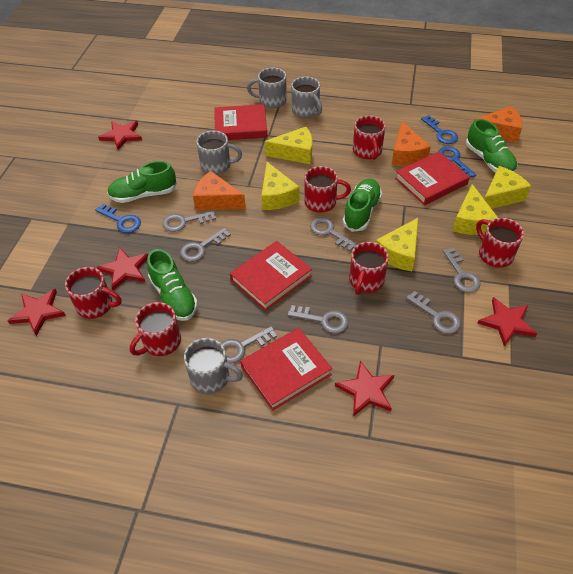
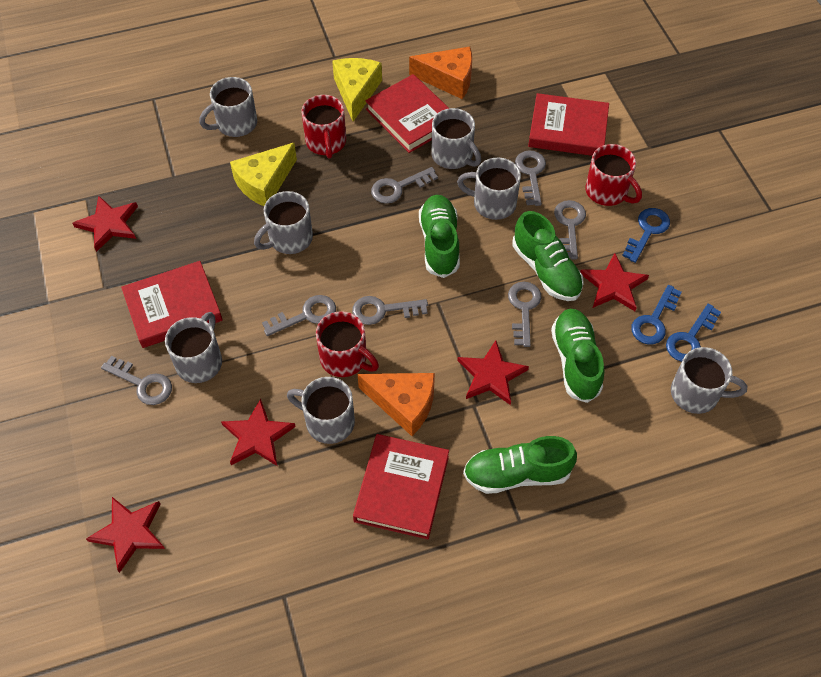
grey mug: [184,338,243,394] [197,131,242,175] [247,68,287,108] [291,77,322,118] = 4 -> [165,312,222,383] [199,77,257,137] [254,191,313,254] [287,377,355,444] [431,108,481,169] [457,158,521,220] [671,347,747,414] = 7
orange cheese: [193,171,246,210] [392,121,431,166] [474,106,522,143] = 3 -> [357,373,435,436] [409,46,472,99] = 2
red mug: [65,267,122,319] [130,302,181,356] [304,166,351,213] [349,242,389,295] [353,116,386,160] [476,218,524,268] = 6 -> [302,95,346,159] [316,311,379,377] [585,144,642,206] = 3
yellow cheese: [261,162,300,210] [265,127,312,164] [376,218,418,271] [452,184,498,235] [484,166,531,209] = 5 -> [230,143,297,206] [332,58,382,122] = 2

